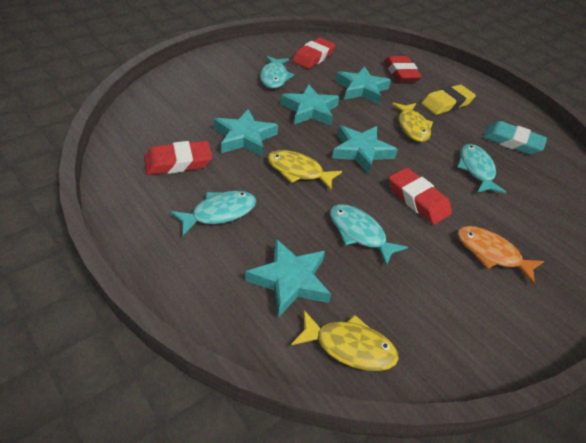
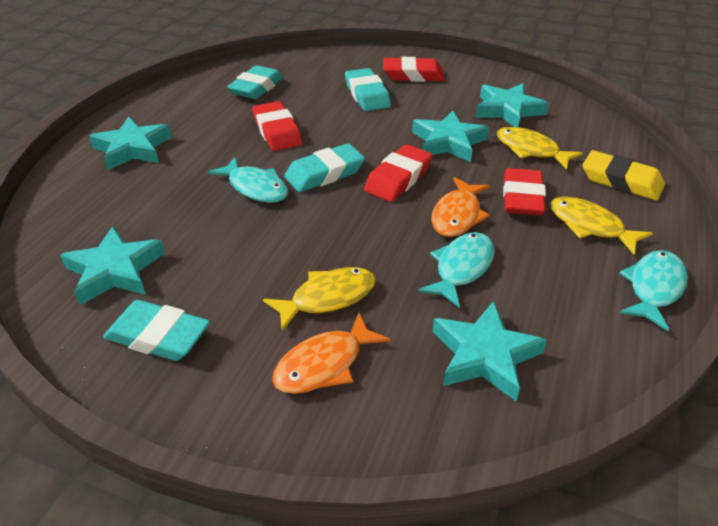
orange fish: [457,226,544,285] = 1 -> [272,313,391,394] [431,177,490,237] = 2
turquoise eraser: [483,121,547,155] = 1 -> [103,300,210,361] [227,65,284,99] [284,144,365,192] [345,68,391,111] = 4
turquoise fish: [170,191,256,236] [260,56,294,88] [330,204,408,266] [457,144,507,194] = 4 -> [208,157,288,203] [418,232,495,308] [619,250,688,331] = 3

